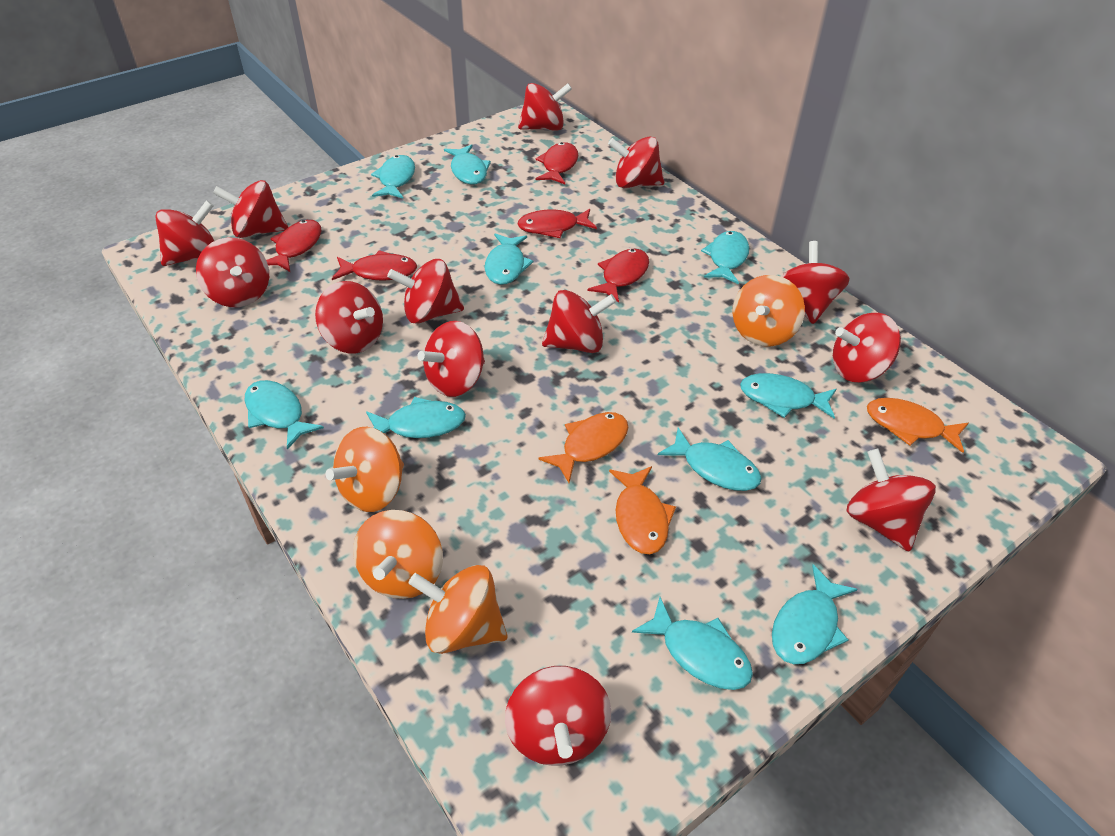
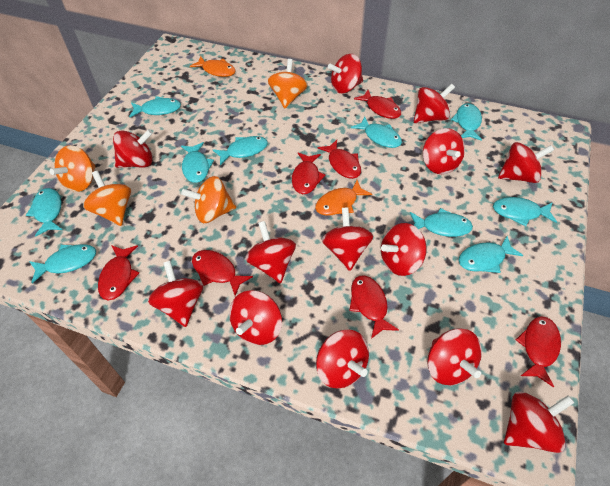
orange fish: [539,412,629,483] [609,466,676,554] [867,398,969,453] = 3 -> [190,56,236,77] [315,180,372,216] = 2
red fish: [266,220,321,272] [332,250,417,281] [517,209,597,238] [535,142,578,184] [587,249,649,303] = 5 -> [98,245,139,300] [192,250,253,296] [292,152,326,194] [318,140,361,179] [349,276,399,339] [354,90,401,119] [516,316,561,387] = 7

